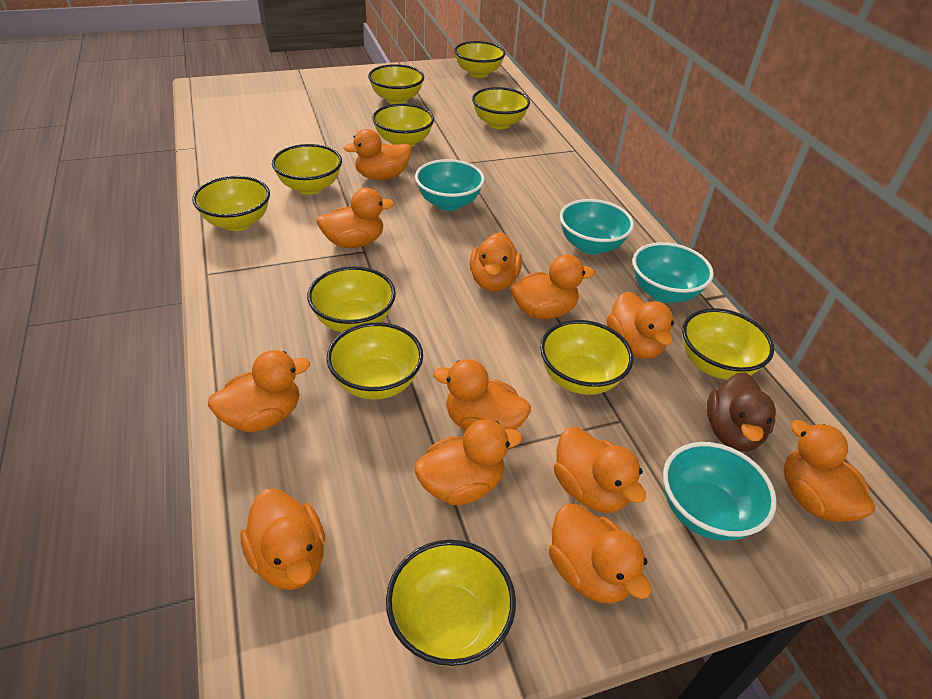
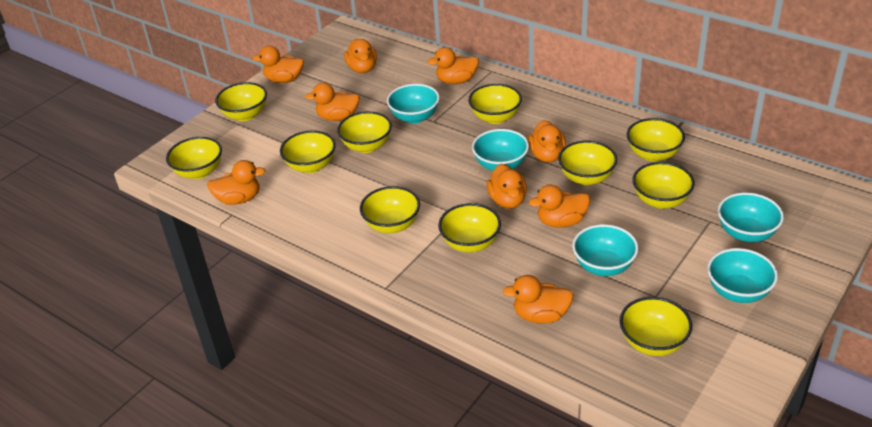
brown duck: [707,372,776,451] = 1 -> none = 0
orange duck: [208,350,310,432] [240,489,325,590] [316,188,394,248] [344,129,411,180] [414,419,522,505] [433,359,531,431] [470,232,522,291] [511,255,595,319] [549,503,651,604] [554,427,646,513] [607,291,674,359] [784,420,875,522] = 12 -> [207,160,266,205] [252,46,304,83] [305,82,360,121] [344,39,377,73] [427,47,479,84] [487,164,527,209] [502,275,574,324] [528,120,566,162] [529,184,590,228] = 9
turquoise bowl: [415,159,485,211] [560,199,634,255] [633,242,714,303] [663,442,777,541] = 4 -> [387,84,440,124] [472,129,529,171] [572,224,639,276] [707,248,778,303] [718,193,784,242] = 5

